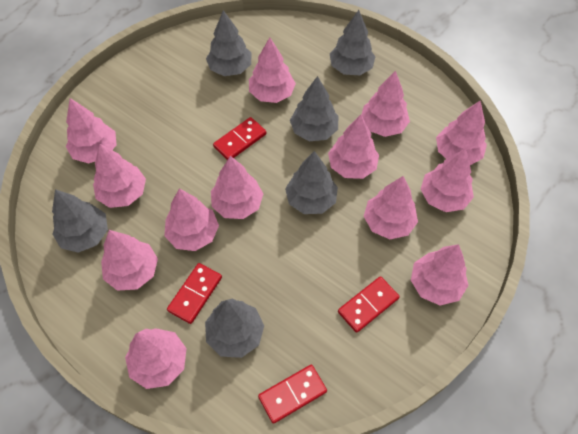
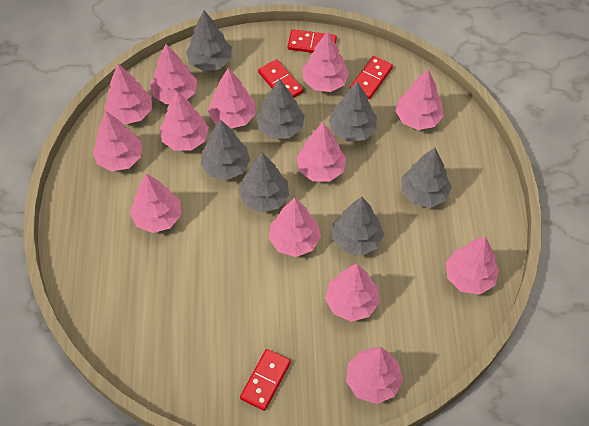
grey tree: [52,189,108,253] [205,299,264,358] [206,10,252,76] [285,151,338,214] [290,76,338,141] [330,10,375,75] = 6 -> [186,11,232,71] [200,119,250,180] [238,153,289,213] [256,79,305,139] [329,81,377,142] [332,197,384,256] [401,148,452,208] = 7

